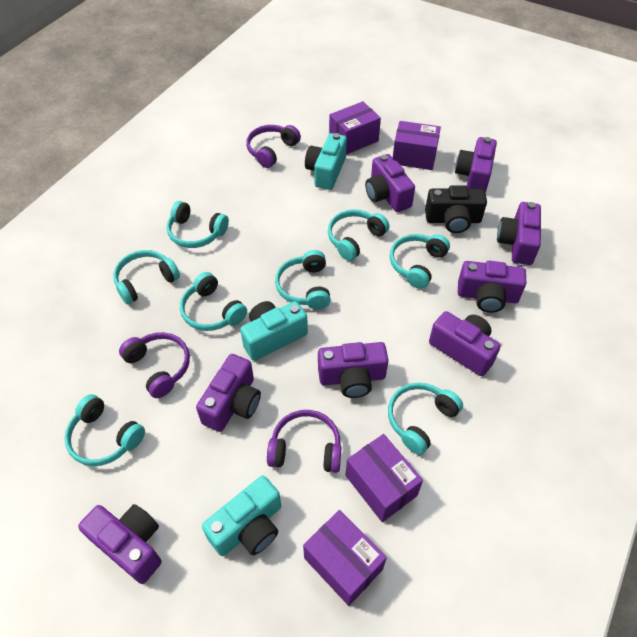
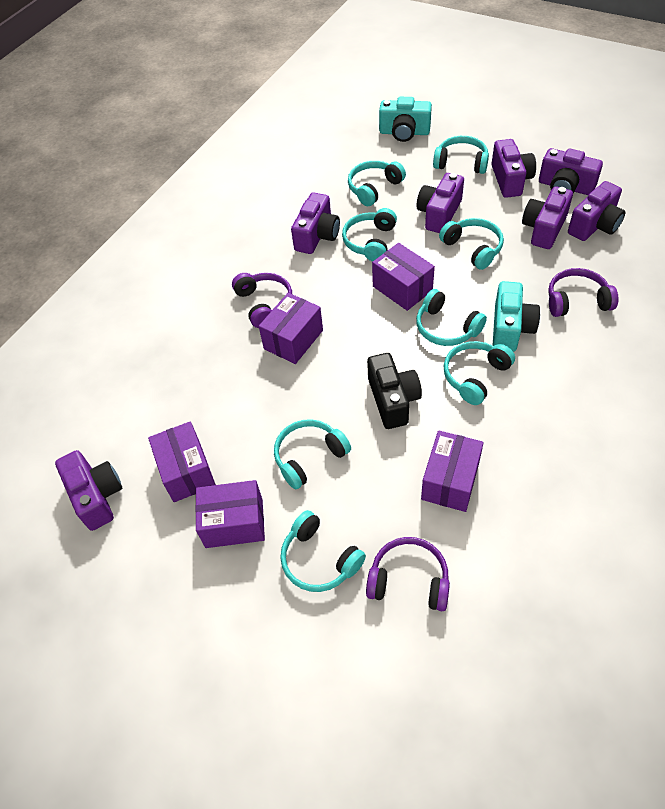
purple box: [303,510,387,606] [329,101,381,155] [345,434,423,522] [393,121,441,170] = 4 -> [148,421,216,502] [195,480,265,548] [259,293,323,364] [372,243,435,311] [421,430,484,512] = 5
purple camera: [78,504,162,584] [196,354,261,432] [318,342,388,398] [365,154,415,212] [429,311,501,376] [455,137,497,192] [458,261,526,313] [497,202,541,265] = 8 -> [55,450,122,531] [291,192,340,254] [416,173,464,233] [491,139,536,198] [522,186,573,249] [539,148,603,195] [568,181,625,241] = 7
turquoise camera: [202,476,281,556] [240,301,308,361] [305,133,347,190] = 3 -> [379,97,432,142] [493,281,540,352] = 2

